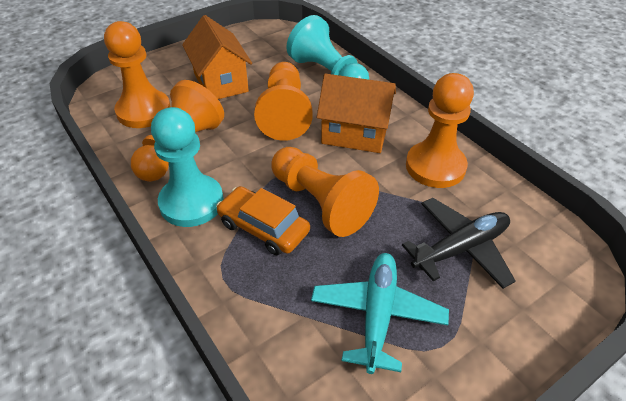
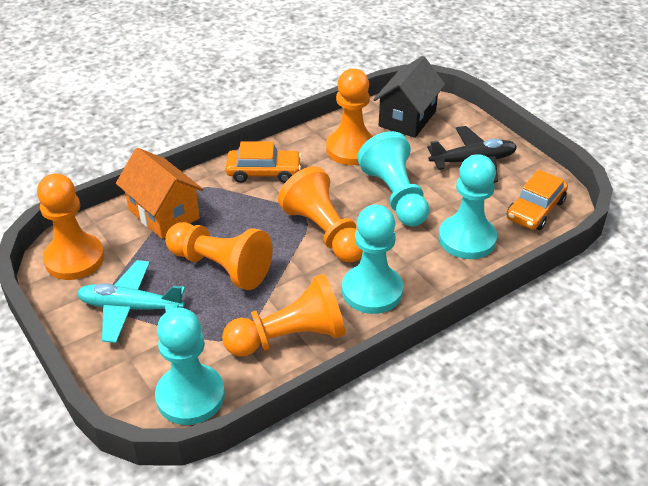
black house: none = 0 -> [373,56,445,138] = 1
orange car: [216,186,310,255] = 1 -> [226,141,301,183] [507,170,568,230] = 2
orange house: [182,15,252,99] [317,74,396,153] = 2 -> [116,148,203,239] = 1
turquoise pawn: [151,107,224,227] [286,15,369,80] = 2 -> [155,308,225,425] [342,205,403,314] [357,131,429,227] [439,154,497,259] = 4

